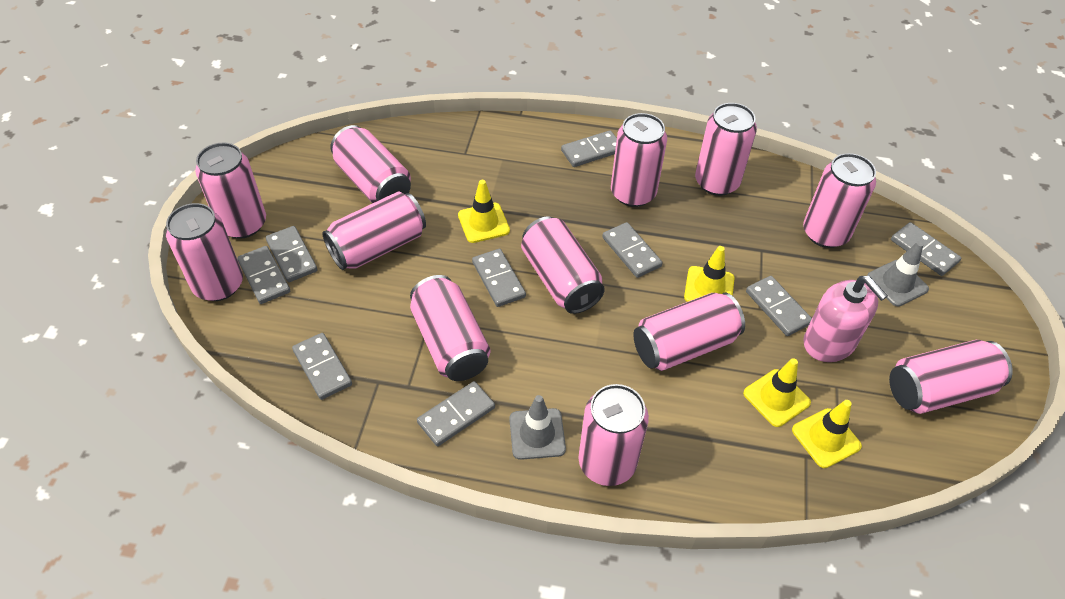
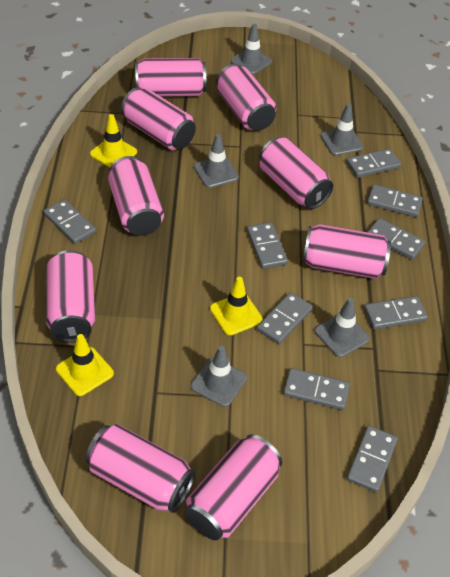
grey traffic cone: [509,395,566,460] [867,241,929,306] = 2 -> [191,346,247,407] [194,134,239,188] [231,24,272,75] [314,298,370,357] [320,104,364,156] = 5
pink can: [166,203,243,301] [195,142,266,239] [322,192,426,270] [330,125,411,203] [410,275,490,381] [521,217,605,314] [579,384,649,486] [611,113,667,207] [634,293,745,371] [695,103,757,196] [803,153,876,248] [889,340,1013,414] = 12 -> [46,250,95,343] [85,424,195,513] [108,156,164,236] [121,87,196,150] [135,58,206,97] [185,434,282,540] [216,64,276,131] [259,138,333,209] [302,224,391,279] = 9
pink soap dispenser: [803,276,888,362] = 1 -> none = 0
yellow traffic cone: [458,180,510,243] [684,246,735,302] [743,358,811,427] [792,400,862,468] = 4 -> [56,334,114,396] [90,114,137,167] [210,277,263,336] = 3

